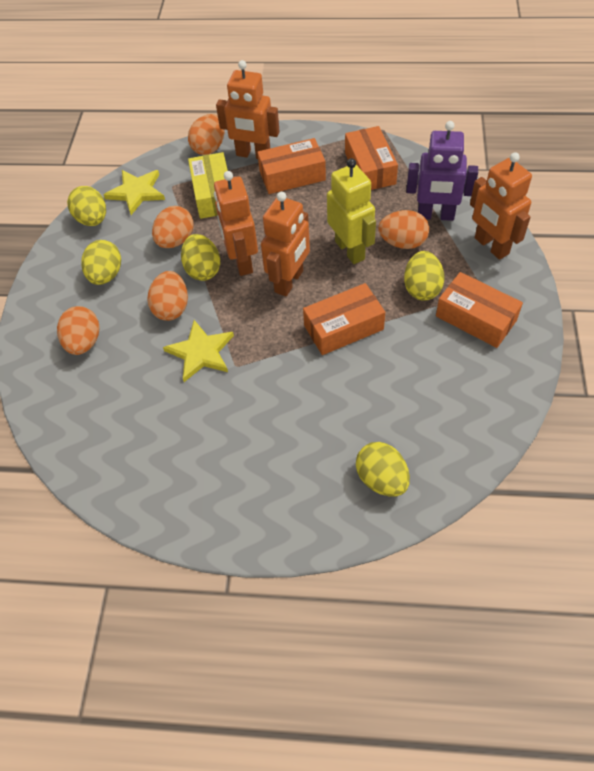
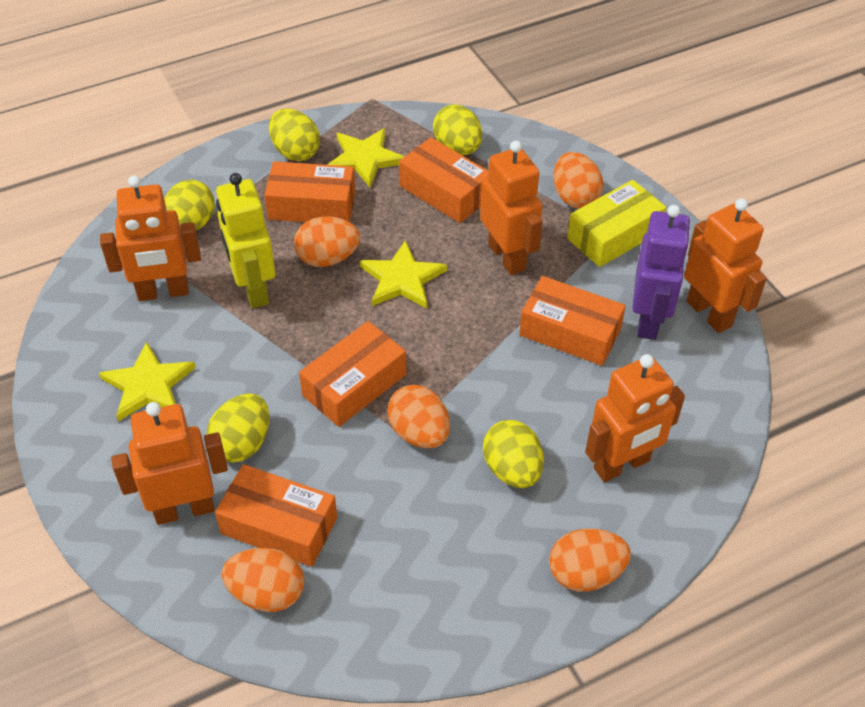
orange box: [257,138,326,194] [303,283,385,355] [345,126,398,190] [436,272,523,348] = 4 -> [215,464,337,567] [264,161,355,222] [299,321,406,427] [399,137,489,223] [519,276,626,366] = 5
orange robot: [214,171,258,276] [216,60,280,159] [261,192,310,296] [470,152,532,260] = 4 -> [100,175,201,301] [111,402,228,525] [480,141,543,275] [585,354,685,482] [684,199,767,333] = 5
yellow star: [104,170,165,215] [163,320,234,382] = 2 -> [99,341,196,421] [327,128,404,187] [360,240,447,308] = 3

